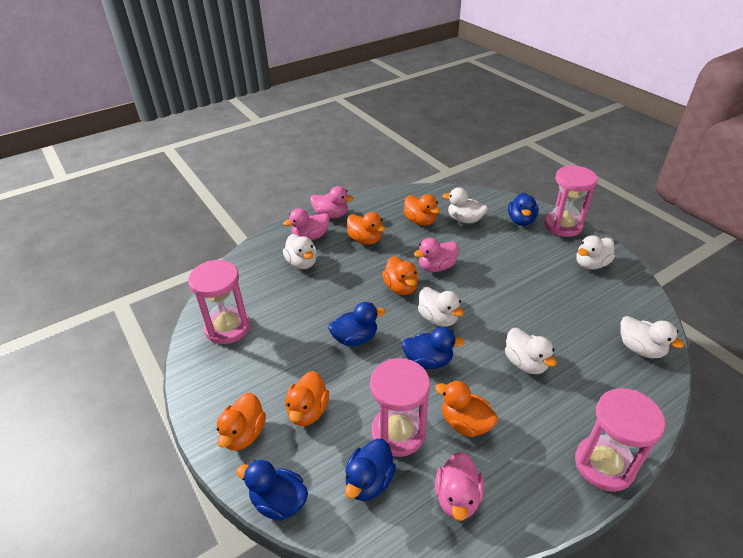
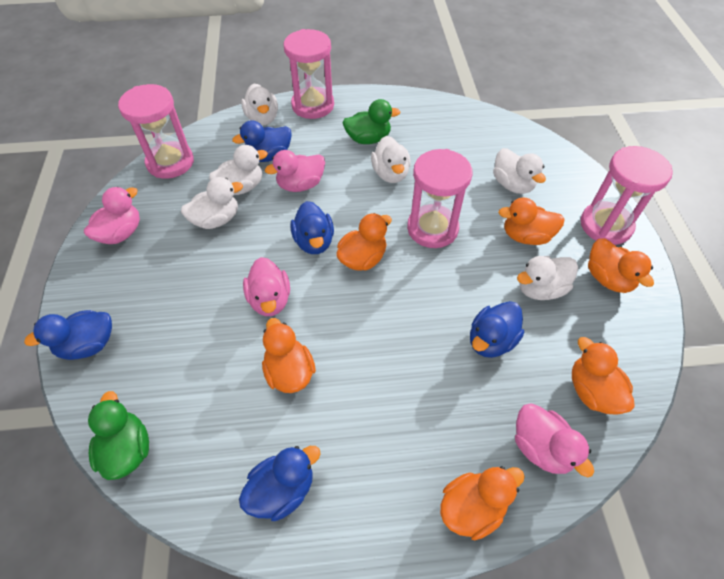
green duck: none = 0 -> [88,391,149,480] [343,99,400,144] = 2

